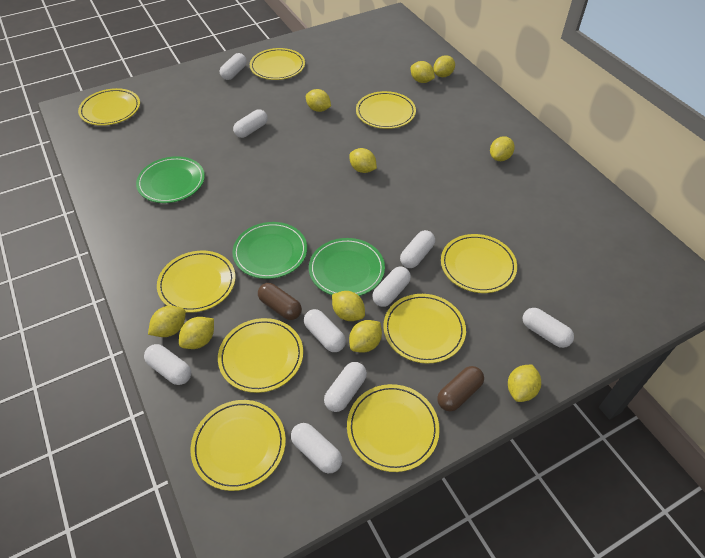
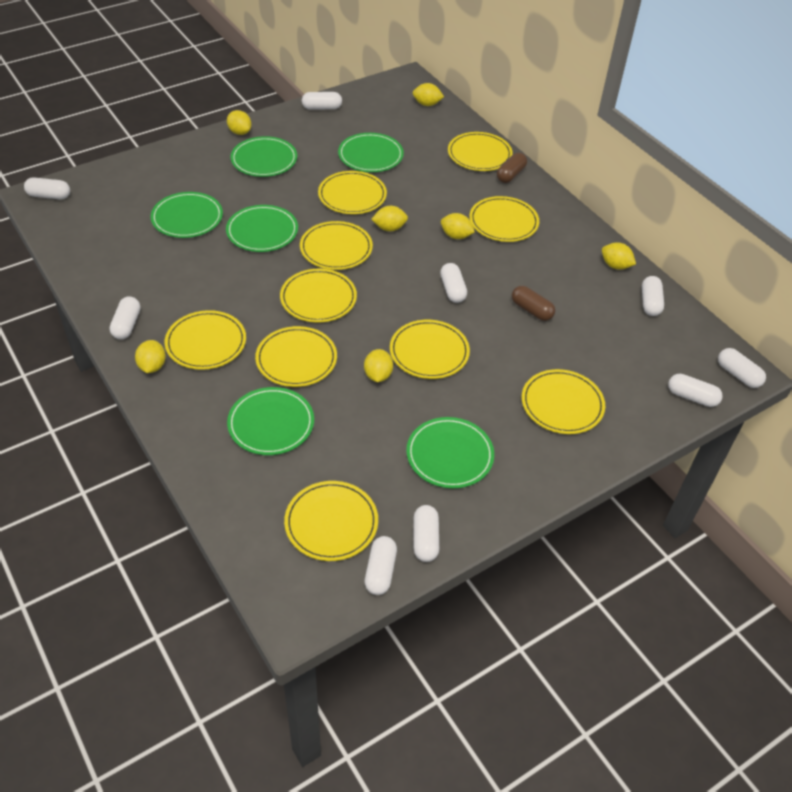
green plate: [136,156,205,203] [233,222,307,279] [309,238,385,296] = 3 -> [151,192,223,238] [226,205,298,252] [227,387,314,455] [231,136,297,177] [338,133,404,172] [406,417,494,488] = 6
yellow lemon: [148,306,186,337] [179,317,214,349] [306,89,331,112] [332,291,365,321] [349,148,377,173] [349,320,382,353] [410,61,435,83] [433,55,455,77] [490,136,515,161] [508,364,541,402] = 10 -> [135,340,166,373] [227,110,251,135] [364,349,393,382] [371,206,408,231] [413,83,444,106] [441,213,475,239] [602,242,636,270] = 7
yellow plate: [78,88,140,126] [157,251,236,313] [191,400,286,491] [218,318,303,393] [250,48,305,80] [347,384,440,472] [356,91,416,129] [383,294,466,363] [441,234,517,293] = 9 -> [164,310,246,370] [255,326,337,387] [280,269,357,323] [284,481,378,561] [300,221,373,270] [318,171,387,214] [390,320,470,379] [448,132,513,171] [469,196,539,242] [522,369,605,434] = 10

